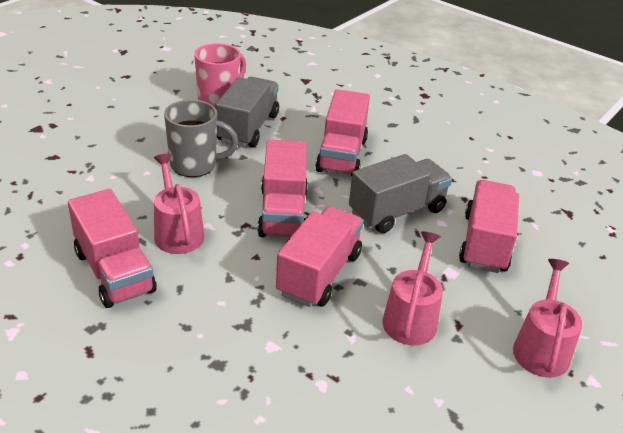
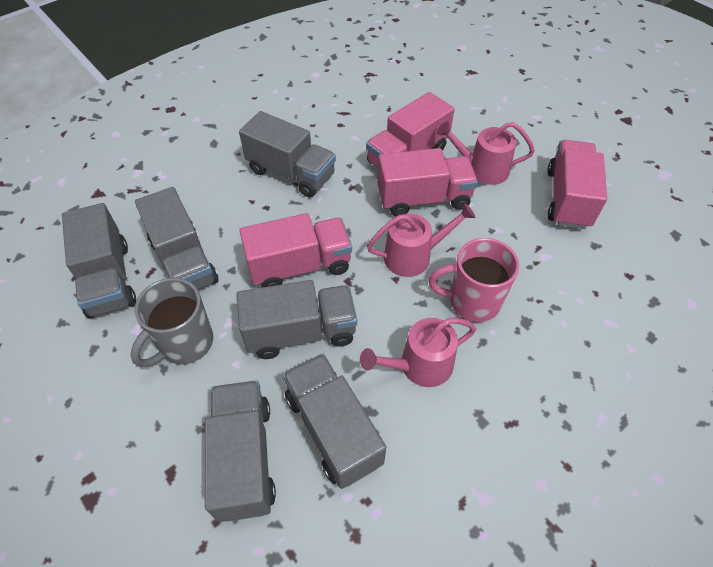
grey truck: [215,77,279,147] [349,154,452,233] = 2 -> [62,203,136,318] [135,187,219,290] [205,380,276,522] [236,280,357,359] [239,111,336,197] [283,353,386,489] = 6
pink truck: [68,189,157,308] [257,140,308,237] [276,206,364,307] [316,89,370,177] [459,180,519,273] = 5 -> [239,213,352,288] [366,92,455,168] [377,148,478,217] [548,140,607,229] = 4

